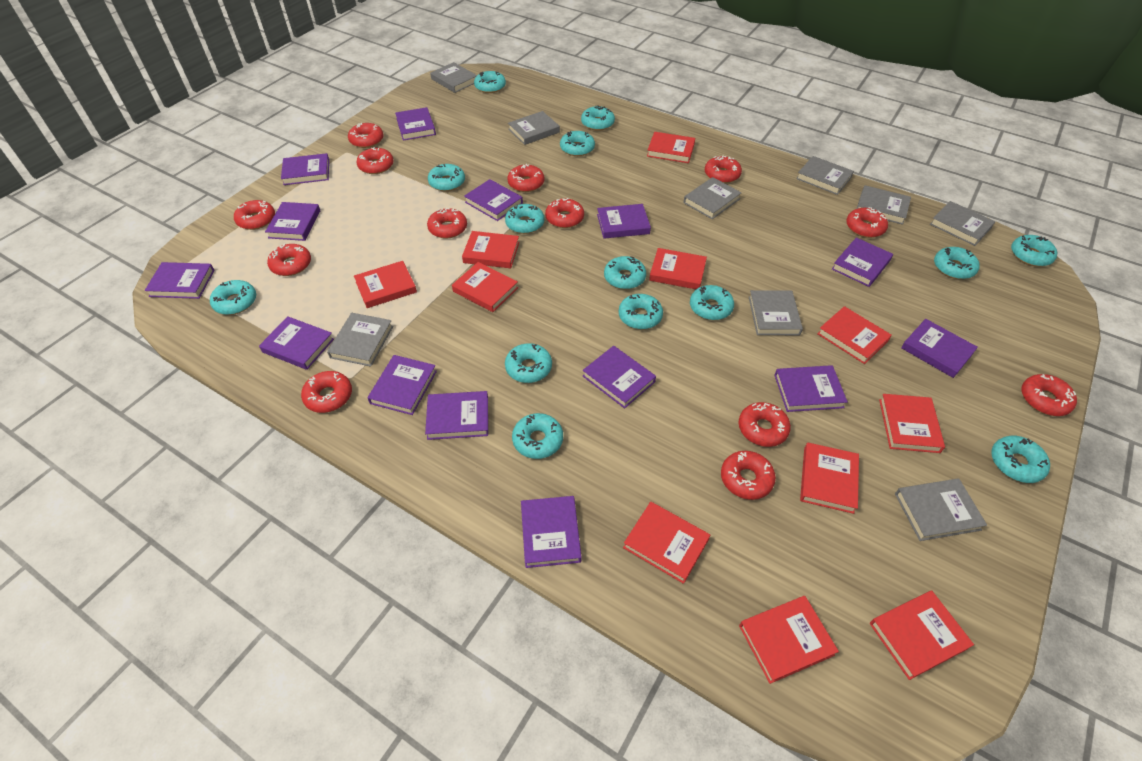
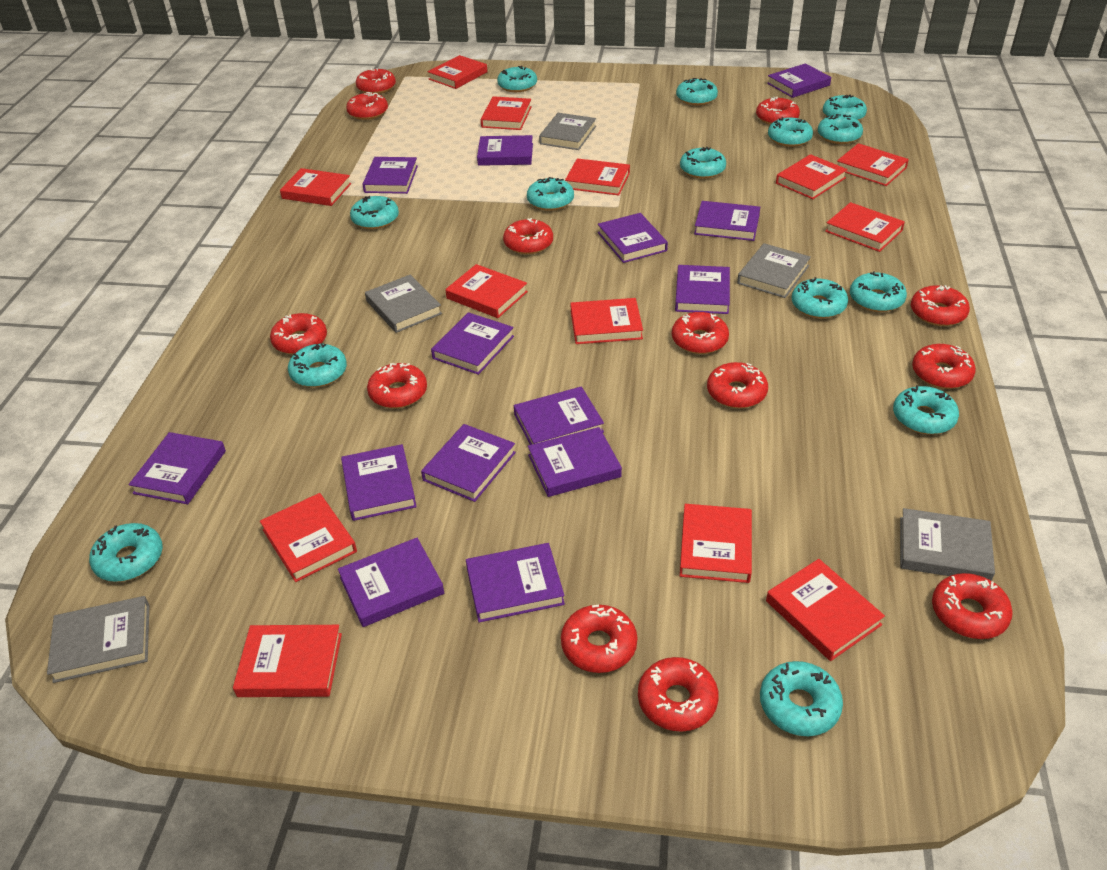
grey book: [327,313,393,367] [430,62,477,93] [508,111,560,145] [683,177,742,219] [749,290,803,335] [796,156,854,195] [857,185,911,225] [895,479,987,541] [930,201,995,246] = 9 -> [47,596,150,683] [365,275,442,333] [539,113,596,150] [737,243,811,298] [900,508,995,581] = 5
red book: [354,261,417,308] [452,262,518,312] [462,231,519,268] [623,502,710,584] [647,132,695,163] [649,248,707,289] [739,596,839,684] [800,443,859,514] [817,306,892,364] [870,591,974,680] [879,394,945,453] = 11 -> [233,625,342,697] [260,493,357,582] [280,168,351,206] [428,55,487,89] [445,264,528,318] [481,96,532,130] [565,158,630,196] [571,298,643,344] [680,504,752,583] [766,559,885,661] [776,154,848,199] [825,202,905,252] [837,143,909,186] = 13

